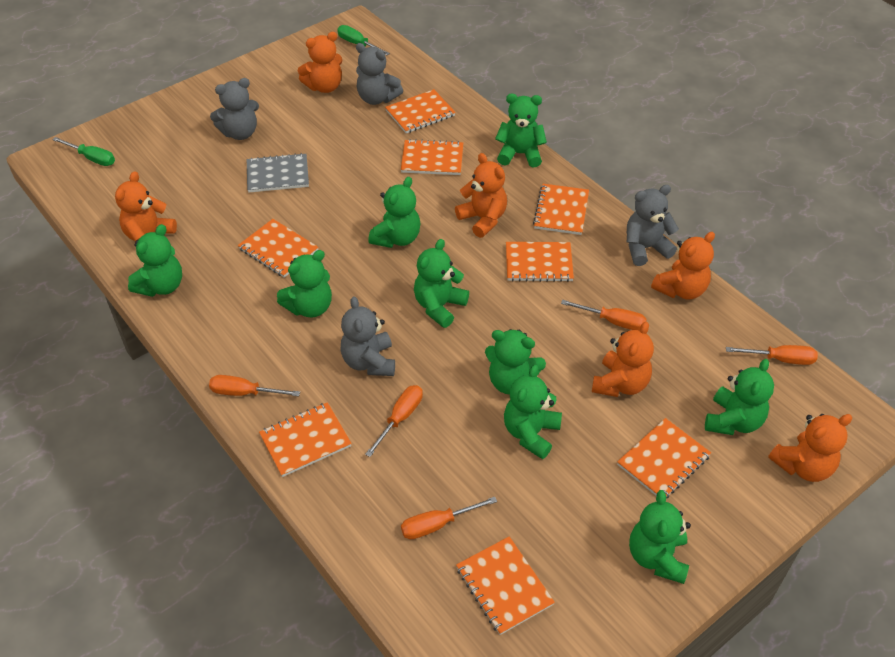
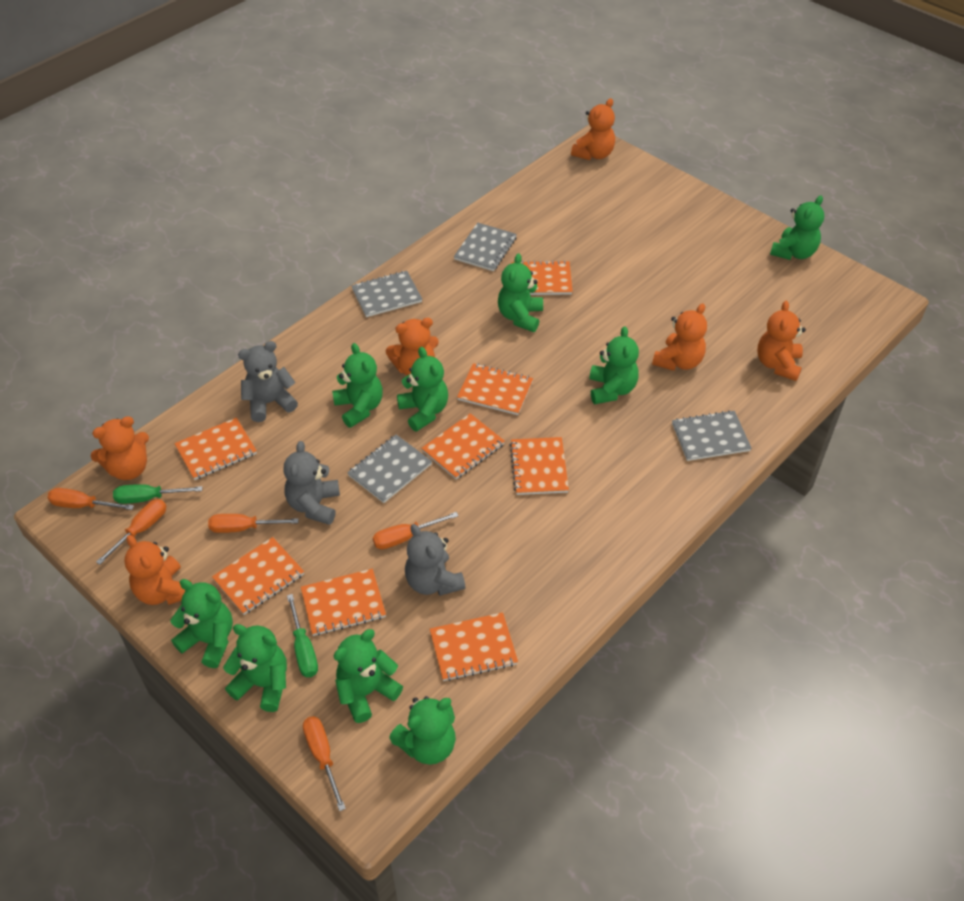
grey notebook: [247,153,309,193] = 1 -> [347,435,432,503] [351,271,422,317] [454,223,517,271] [672,410,752,461] = 4
grey teddy bear: [210,78,259,140] [341,296,395,376] [356,43,403,105] [627,185,679,266] = 4 -> [238,341,298,422] [283,441,340,525] [405,524,466,596] = 3

